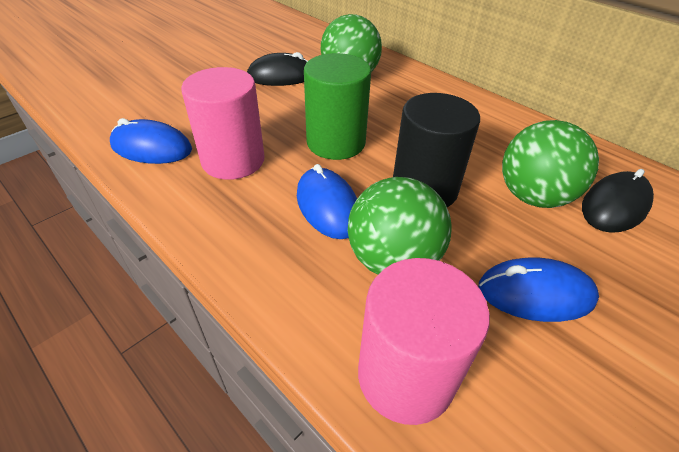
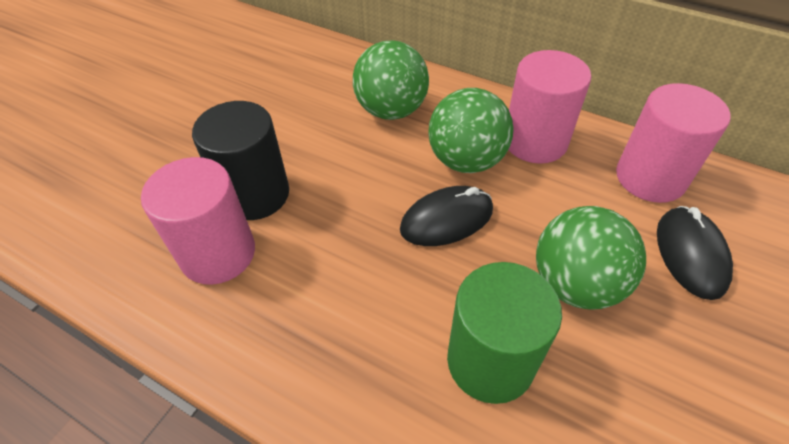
blue mouse: [110,118,192,164] [297,164,357,239] [479,258,599,322] = 3 -> none = 0
pink cylinder: [181,67,265,180] [358,258,490,425] = 2 -> [141,157,255,285] [509,50,591,164] [616,83,731,203] = 3

